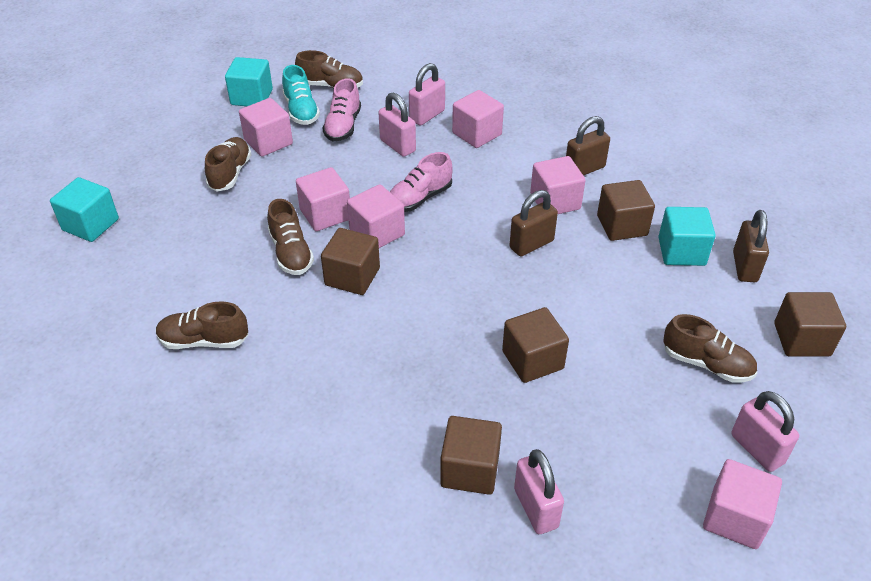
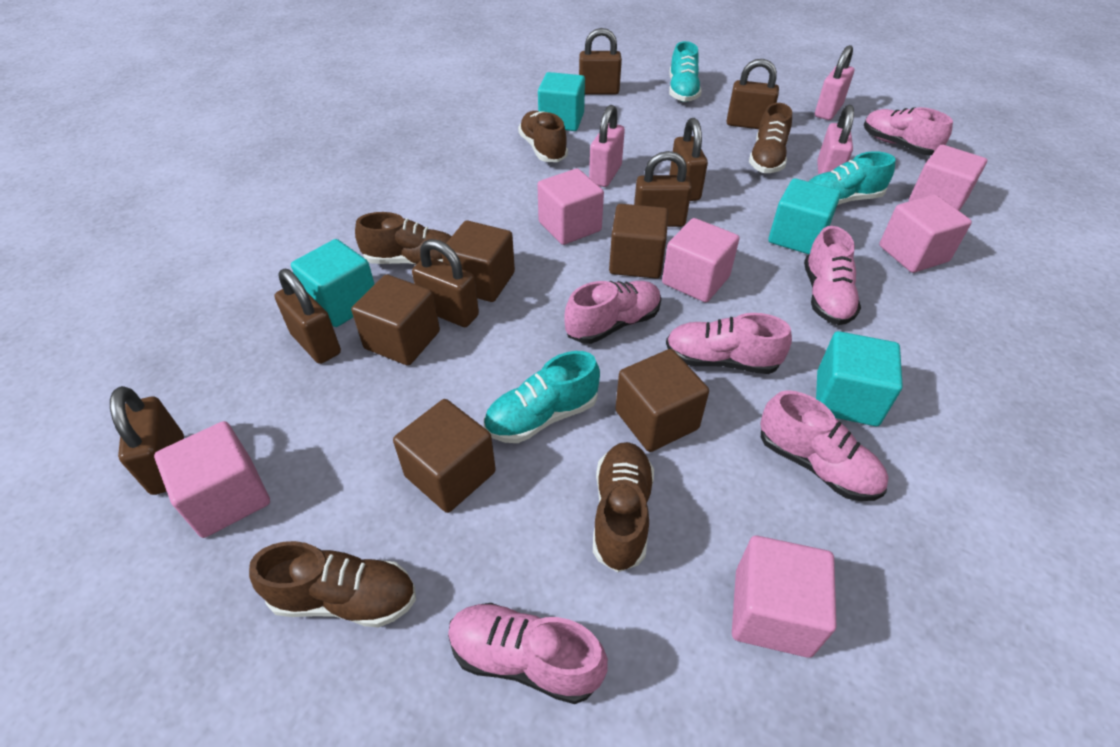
brown padlock: [509,190,558,257] [566,116,610,176] [733,210,769,282] = 3 -> [110,386,184,495] [274,269,341,364] [412,239,479,327] [579,28,622,95] [634,151,692,227] [670,118,708,201] [727,59,779,129] = 7
pink padlock: [378,93,416,157] [409,63,445,126] [514,449,564,534] [731,391,799,472] = 4 -> [589,105,625,187] [815,45,854,120] [817,105,854,175] = 3
pink shoe: [323,78,361,141] [390,152,453,212] = 2 -> [448,603,608,704] [564,281,661,344] [666,313,792,374] [760,390,889,501] [804,226,861,325] [864,107,953,155] = 6
turquoise cube: [50,177,119,242] [225,57,273,106] [658,207,716,266] = 3 -> [291,239,375,327] [538,72,585,131] [768,178,841,254] [816,331,903,426] = 4
turquoise shoe: [282,65,320,125] = 1 -> [484,351,600,443] [669,41,702,102] [808,151,895,205] = 3

